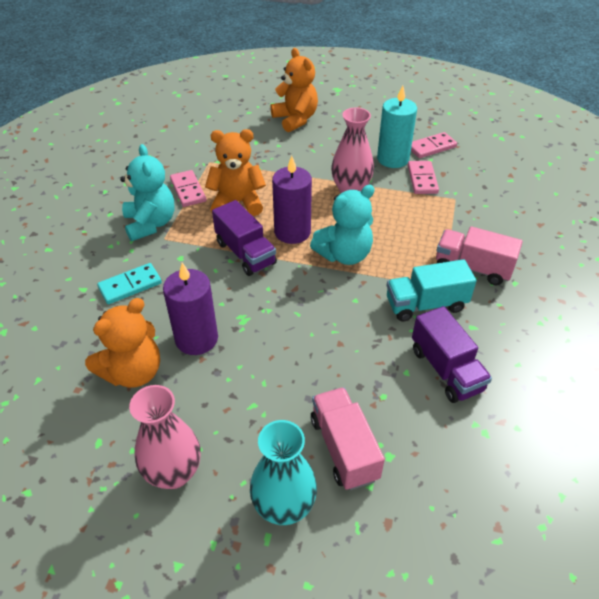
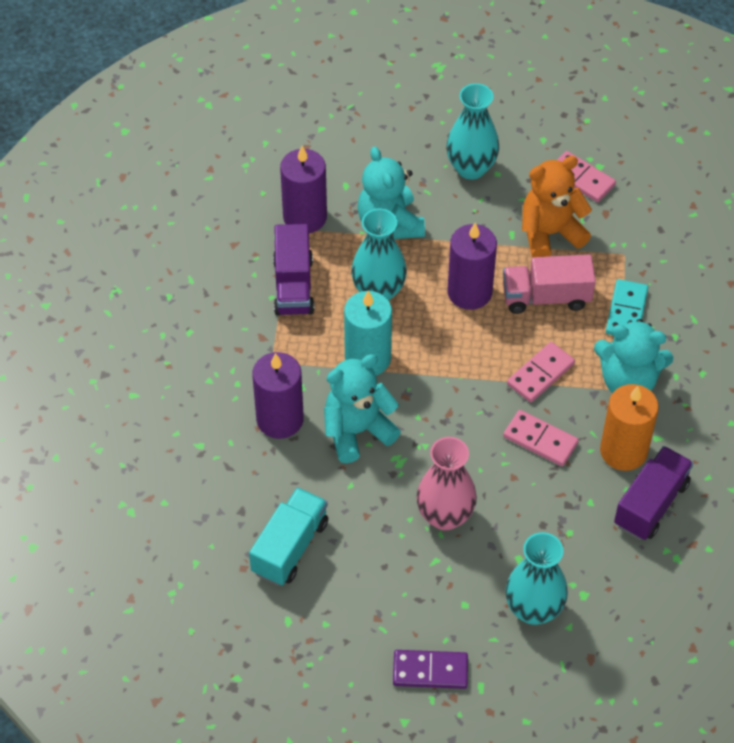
orange candle: none = 0 -> [600,384,659,471] = 1
orange teddy bear: [85,298,160,388] [205,129,266,216] [271,48,318,132] = 3 -> [522,156,592,258] = 1
pink truck: [311,387,385,490] [436,226,523,285] = 2 -> [503,254,596,314] = 1
pink vase: [129,385,200,489] [331,107,374,193] = 2 -> [416,437,477,531] = 1
purple candle: [163,263,218,355] [272,156,312,244] = 2 -> [252,352,304,439] [280,146,327,233] [447,222,497,310] = 3
purple domino: none = 0 -> [393,650,468,689] = 1
turquoise teddy bear: [120,144,174,241] [310,185,375,265] = 2 -> [324,354,401,463] [358,147,425,239] [594,319,673,393] = 3
turquoise vase: [250,420,317,525] = 1 -> [351,208,407,301] [446,83,499,180] [505,532,568,625] = 3

